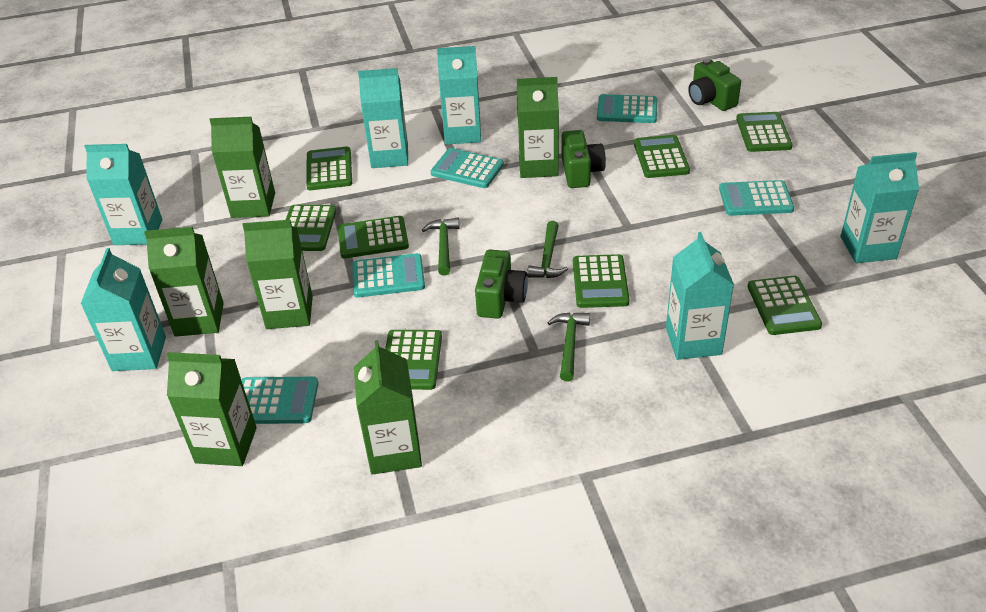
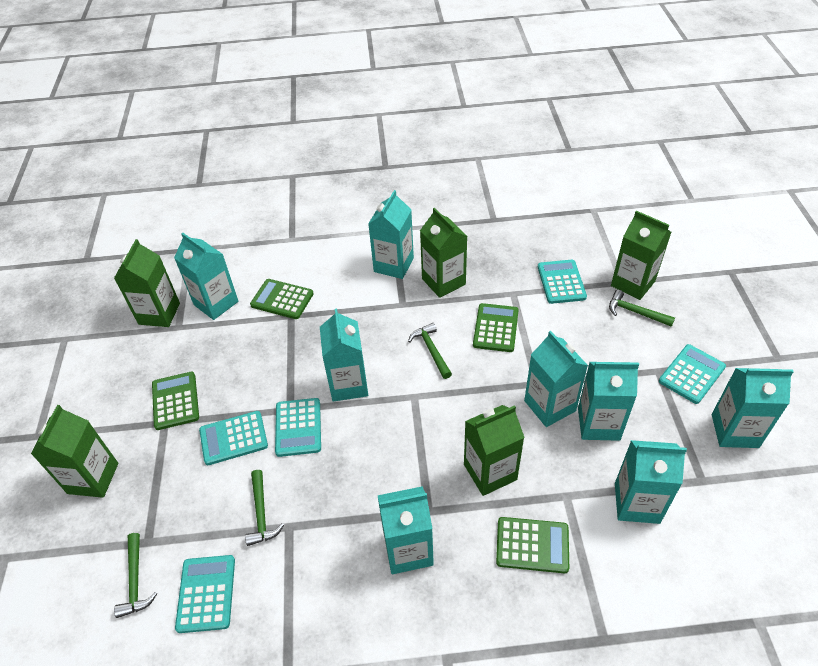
green calculator: [286,205,336,251] [306,146,352,190] [338,216,409,258] [385,330,442,390] [573,254,630,308] [634,135,690,178] [736,112,793,152] [747,276,822,335] = 8 -> [152,372,199,430] [250,279,314,319] [473,303,519,352] [496,517,569,573] = 4
green camera: [475,250,528,319] [561,130,606,188] [688,59,741,111] = 3 -> none = 0
green carton: [144,227,224,337] [167,352,257,466] [209,117,275,218] [243,220,313,329] [354,340,422,475] [517,77,559,178] = 6 -> [31,405,118,498] [114,239,180,327] [420,208,467,298] [464,405,525,496] [611,211,671,300] = 5
green hammer: [422,218,460,276] [527,221,568,278] [547,313,590,381] = 3 -> [114,533,158,618] [245,470,284,546] [408,323,452,379] [609,290,675,327] = 4
turquoise carton: [81,248,166,371] [84,144,162,245] [358,68,408,168] [437,46,481,144] [666,232,734,360] [841,152,919,263] = 6 -> [174,232,239,320] [320,309,368,402] [368,190,414,279] [377,486,434,574] [524,331,588,427] [578,362,639,441] [615,440,687,524] [712,368,794,448] = 8

